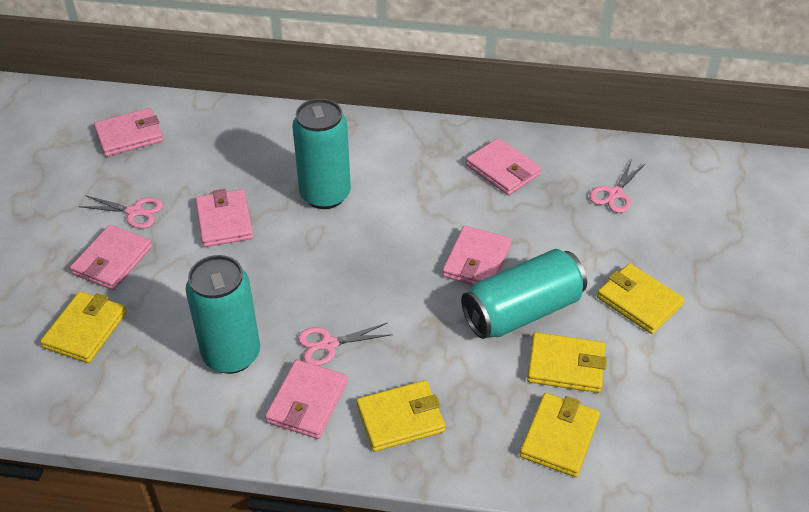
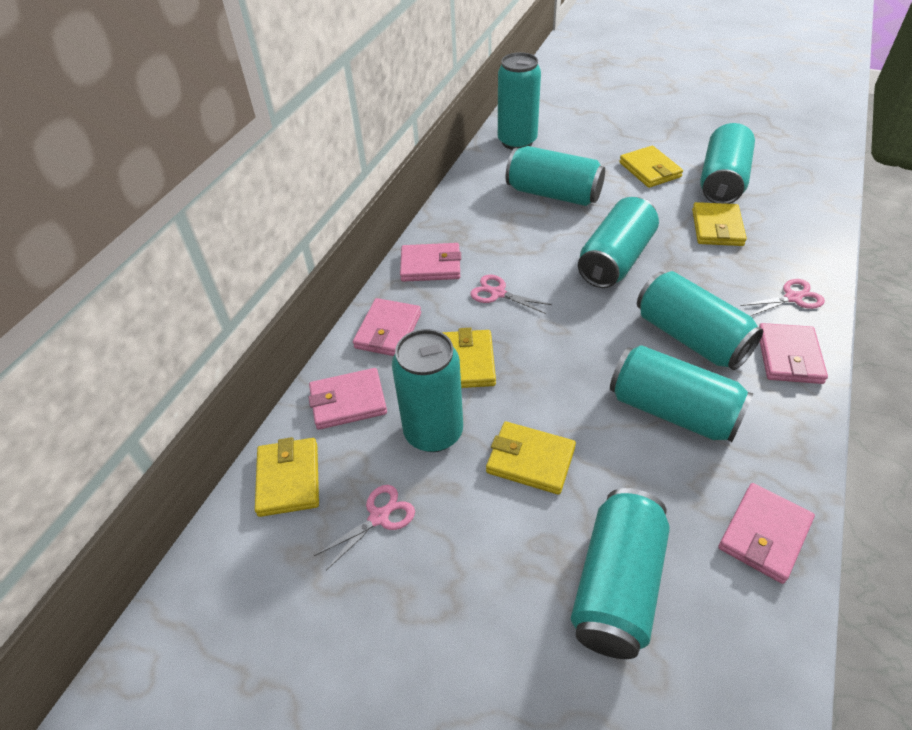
pink wallet: [70,225,152,290] [94,108,163,157] [195,189,254,247] [265,360,348,439] [442,226,511,285] [466,138,541,195] = 6 -> [309,368,387,430] [353,298,421,356] [400,243,461,282] [718,483,815,584] [759,323,828,384] = 5
turquoise can: [186,255,260,374] [292,99,351,209] [461,249,587,339] = 3 -> [392,329,463,452] [498,52,541,150] [506,146,605,206] [571,488,670,659] [578,197,659,288] [610,345,754,442] [637,271,763,370] [700,123,755,204] = 8

